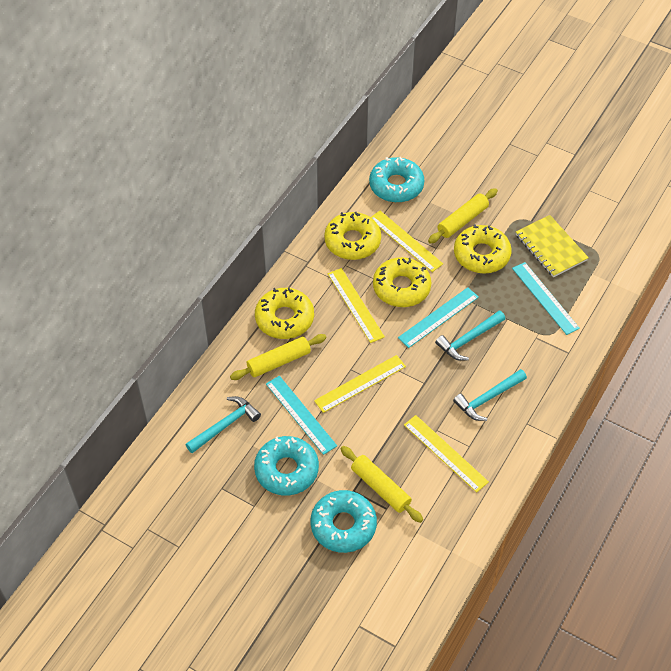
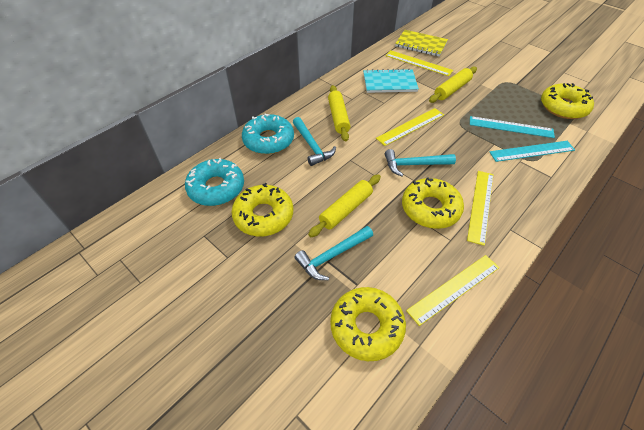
turquoise donut: [254,436,319,496] [310,490,377,553] [369,157,424,203] = 3 -> [185,158,244,206] [242,113,294,154] = 2
turquoise notebook: none = 0 -> [363,69,419,93] = 1
turquoise ruler: [266,376,337,455] [398,287,479,348] [512,262,580,335] = 3 -> [470,116,555,138] [490,141,575,162] = 2

